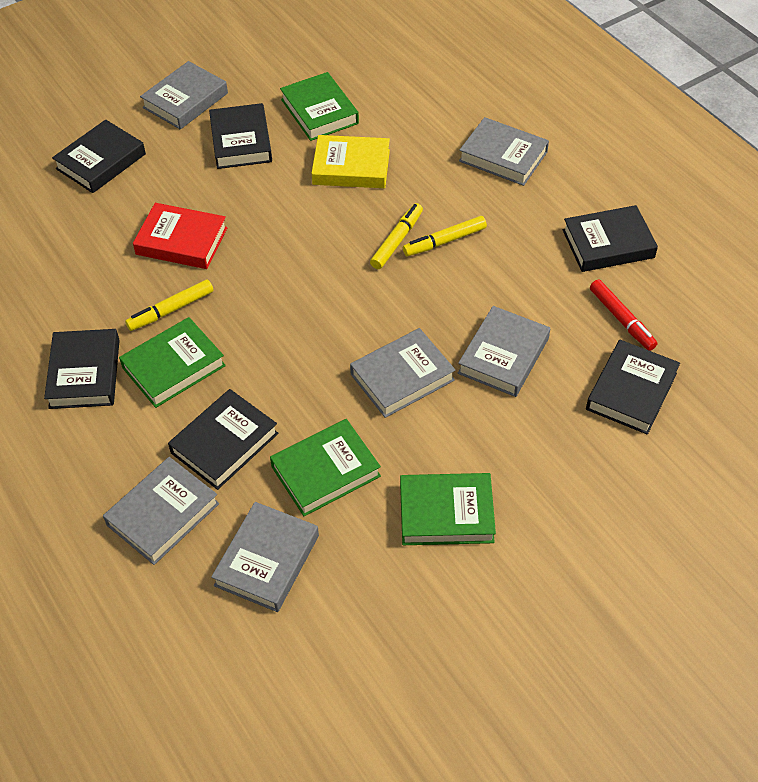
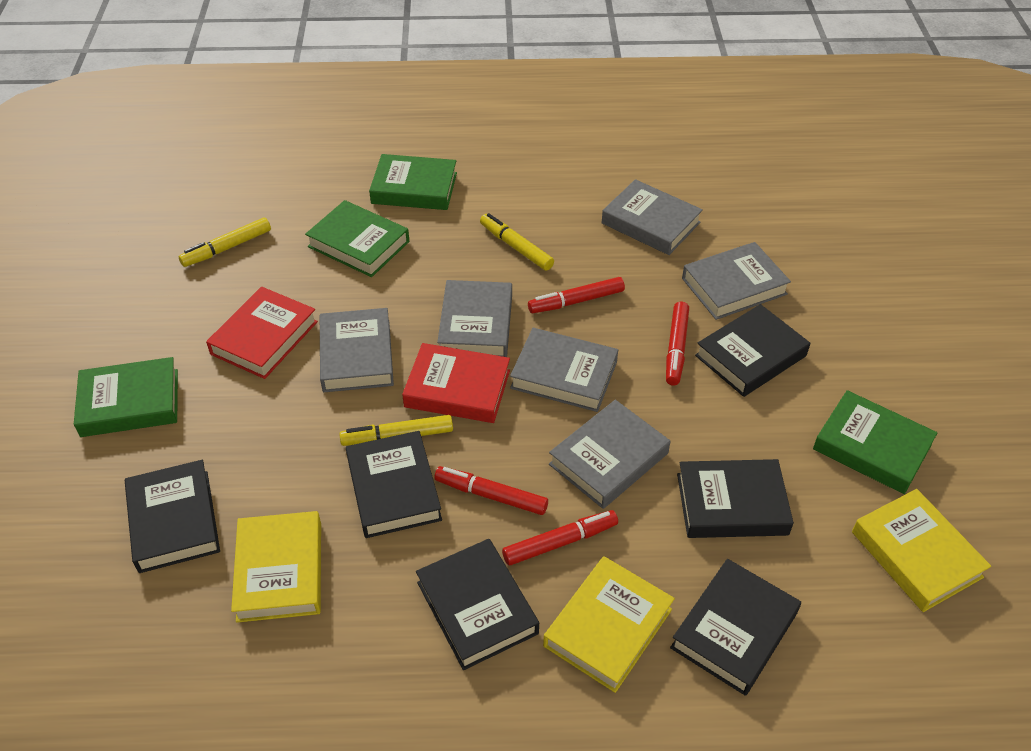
red book: [133,203,227,269] = 1 -> [206,287,318,379] [402,343,510,423] = 2
red marker: [590,280,657,351] = 1 -> [435,466,548,515] [502,510,618,565] [528,277,625,313] [666,302,689,385] = 4
yellow book: [312,135,390,188] = 1 -> [231,511,321,623] [543,556,675,693] [852,489,991,612] = 3

